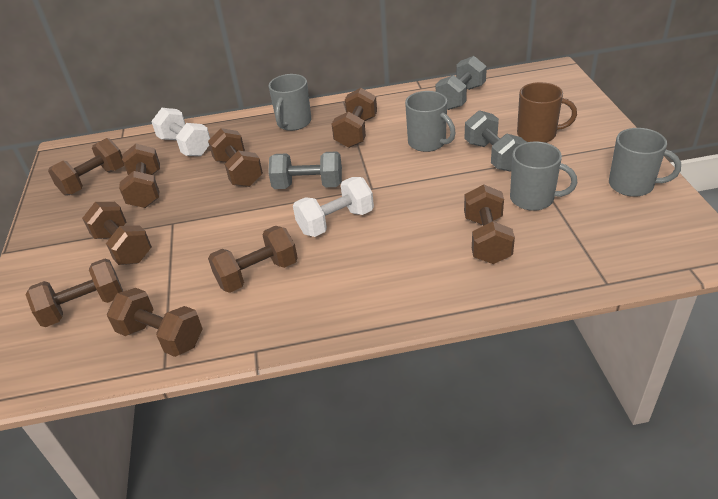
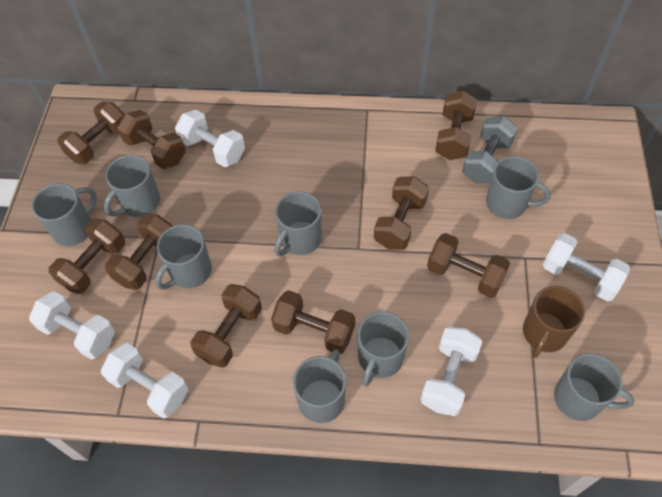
grey dumbbell: [268,151,342,189] [436,56,487,110] [464,110,526,172] = 3 -> [462,116,518,184] = 1
grey mug: [269,74,311,131] [405,91,456,152] [510,141,577,211] [609,128,681,197] = 4 -> [32,183,97,246] [104,155,160,217] [155,224,212,290] [274,192,322,256] [293,349,346,423] [357,311,409,386] [486,156,551,219] [554,353,635,421] = 8
white dumbbell: [151,108,210,156] [293,177,374,237] = 2 -> [29,291,115,360] [101,343,188,419] [175,110,245,167] [420,327,482,416] [543,233,630,301] = 5

